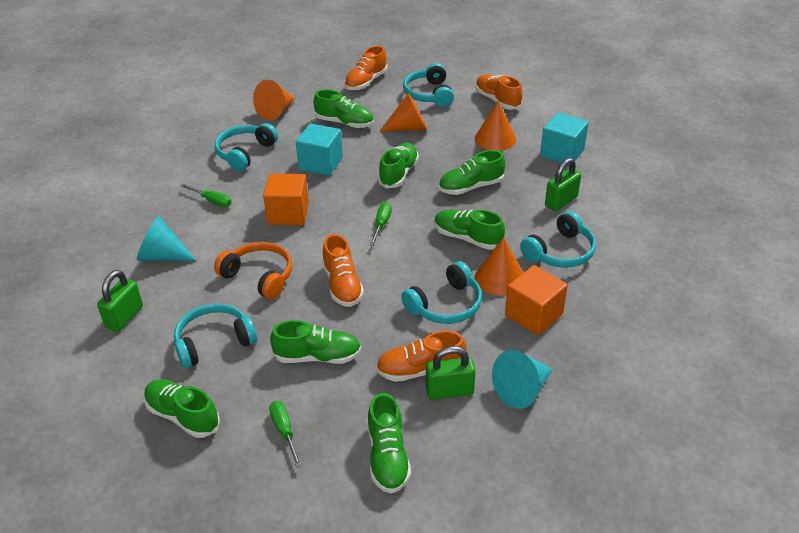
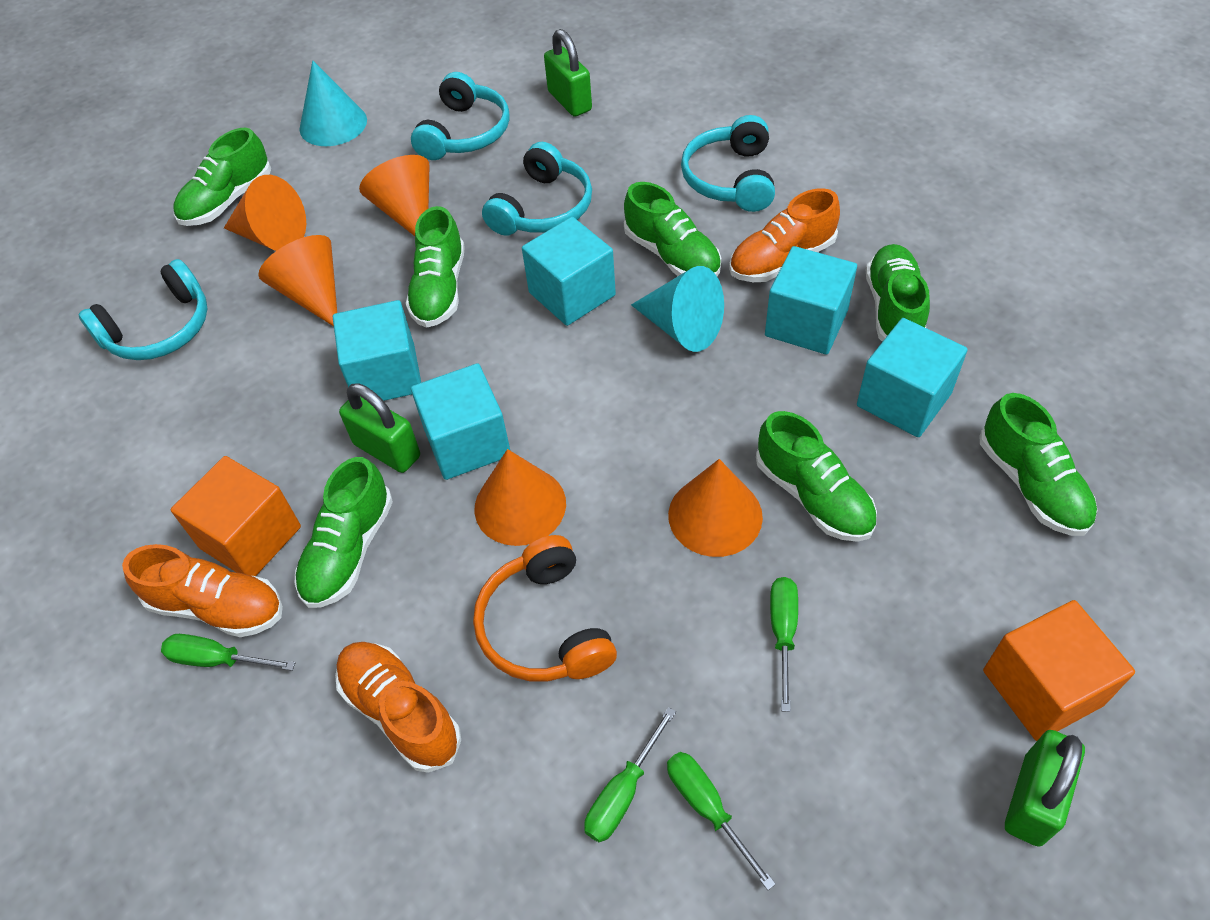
green screwdriver: [180,184,232,207] [269,401,302,468] [370,202,392,246] = 3 -> [161,634,295,671] [584,707,676,842] [667,752,775,890] [770,577,798,712] = 4
orange cone: [253,80,295,121] [379,93,427,132] [475,101,516,151] [475,237,523,296] = 4 -> [224,175,306,251] [258,235,337,326] [359,155,429,236] [475,449,566,546] [668,459,763,557] = 5
orange shoe: [322,234,364,307] [344,46,387,90] [376,331,466,382] [475,74,523,110] = 4 -> [122,544,283,637] [335,642,461,773] [729,188,840,282] = 3
turquoise cube: [296,123,343,176] [540,112,589,166] = 2 -> [333,300,421,401] [411,363,511,480] [522,217,616,326] [765,246,857,355] [857,318,968,437] = 5
turquoise headphones: [174,303,257,368] [215,123,278,171] [401,261,482,324] [403,63,454,107] [520,211,596,268] = 5 -> [78,259,208,360] [411,72,510,160] [482,142,592,236] [681,115,775,212] = 4

